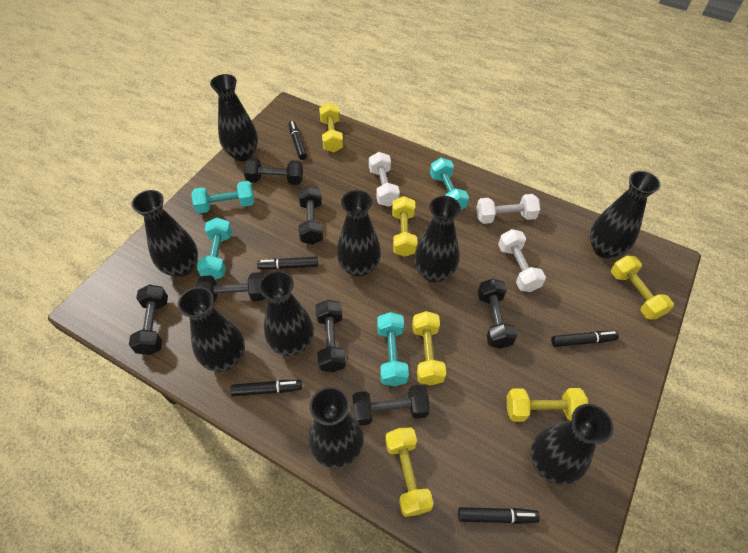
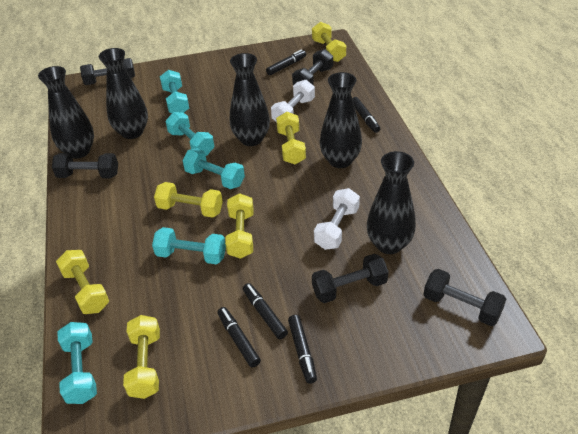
black dumbbell: [129,284,168,355] [196,272,265,303] [244,158,303,185] [298,186,323,245] [316,300,346,372] [352,385,430,426] [478,278,517,349] = 7 -> [52,153,118,178] [80,58,135,85] [292,49,333,86] [312,254,389,303] [423,269,506,326] = 5
black vase: [131,190,198,277] [177,287,245,372] [210,74,258,161] [259,271,314,356] [309,387,364,469] [337,190,381,277] [414,196,461,283] [530,404,614,485] [590,171,661,258] = 9 -> [38,66,94,159] [99,48,148,139] [230,53,270,146] [320,72,362,168] [367,151,416,254] = 5
turquoise dumbbell: [191,181,254,213] [197,218,232,280] [377,312,409,386] [430,158,469,210] = 4 -> [57,322,97,404] [152,227,226,264] [160,70,189,113] [166,112,214,156] [183,148,245,189] = 5
white dumbbell: [369,152,400,207] [476,194,540,224] [498,229,546,292] = 3 -> [271,80,315,122] [314,188,360,250] = 2

